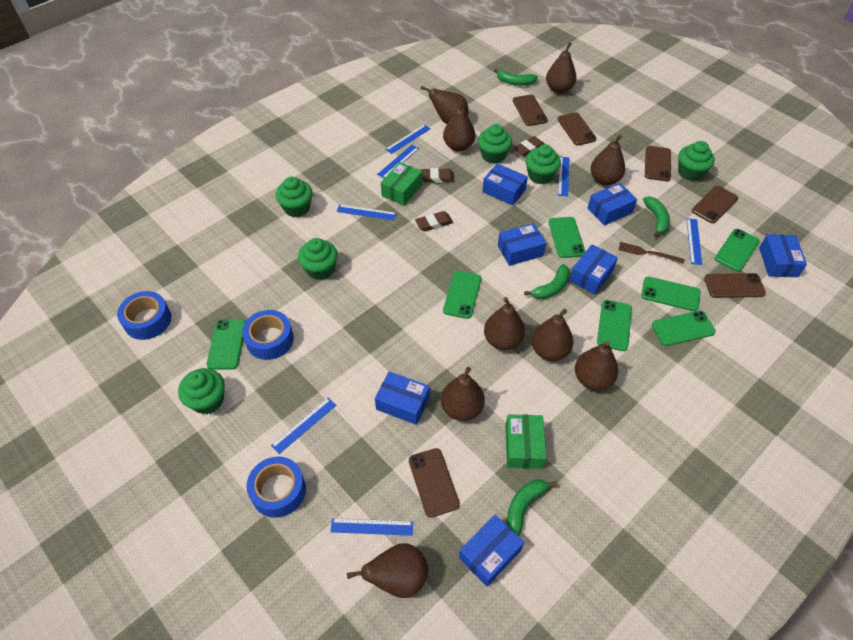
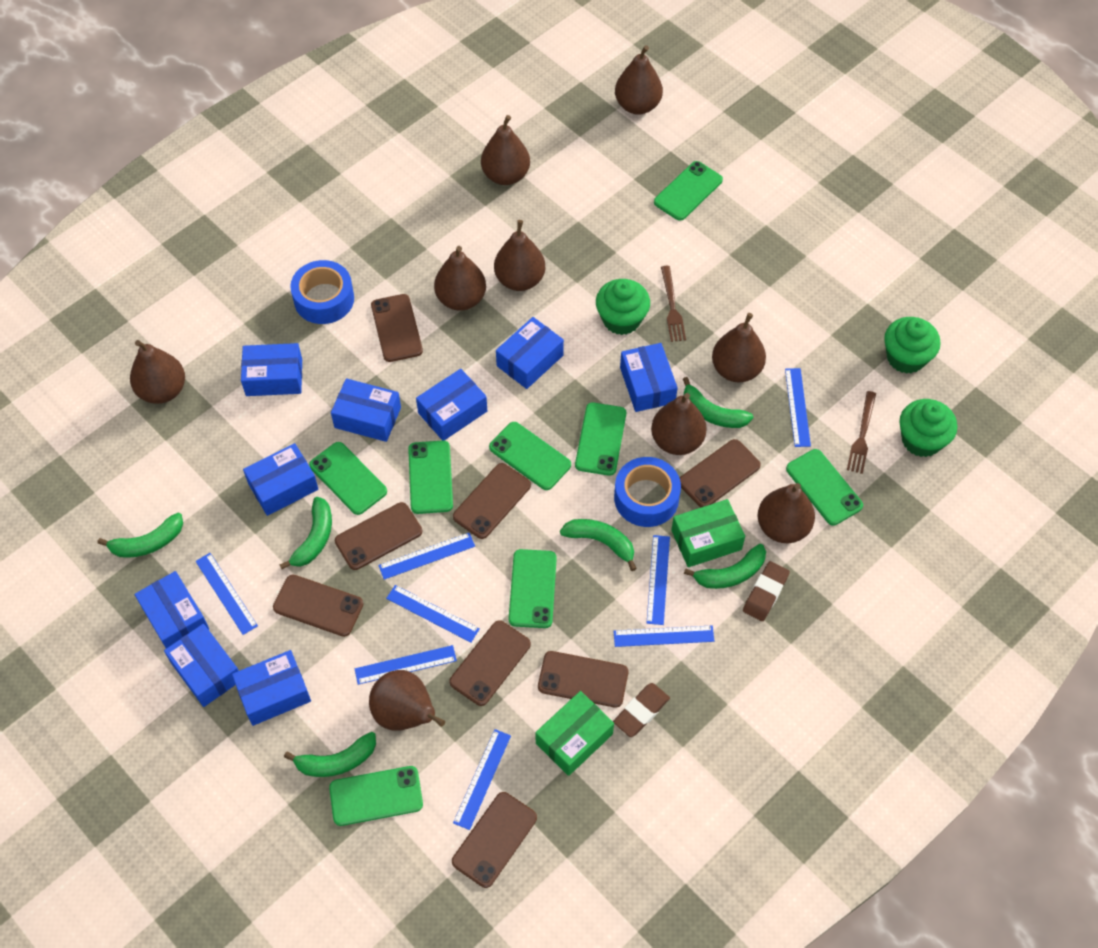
blue box: [375,371,430,425] [459,515,524,586] [482,163,528,206] [498,223,546,266] [569,244,618,295] [588,183,637,225] [759,234,807,277] = 7 -> [134,571,209,649] [164,624,239,707] [232,650,311,726] [241,343,302,396] [243,443,318,516] [331,378,401,442] [416,369,487,441] [496,317,564,389] [620,343,678,412] = 9
blue ruler: [271,398,336,454] [330,518,413,536] [337,204,397,220] [377,145,419,178] [385,125,431,154] [558,157,569,197] [686,218,702,265] = 7 -> [195,553,258,635] [355,645,457,685] [378,533,475,580] [386,585,480,643] [453,729,511,830] [613,625,714,647] [647,535,670,625] [785,368,811,447] = 8
blue tape: [117,291,171,340] [242,310,294,360] [246,457,306,518] = 3 -> [290,260,354,324] [614,457,681,527] = 2
brown eraser: [415,211,453,231] [420,168,454,183] [514,136,544,157] = 3 -> [613,683,670,737] [743,561,790,621] = 2
brown fork: [618,242,685,264] = 1 -> [661,266,686,342] [847,391,876,474] = 2
brown phone: [409,448,460,518] [513,95,548,126] [557,112,597,146] [645,146,671,181] [692,186,738,223] [704,273,766,298] = 6 -> [273,575,363,637] [335,502,422,570] [371,294,423,362] [449,620,531,706] [452,792,537,888] [453,463,531,539] [538,651,628,708] [680,439,761,507] = 8
green banana: [494,69,538,85] [507,479,557,536] [524,264,570,299] [643,196,670,237] = 4 -> [97,513,183,558] [279,497,332,569] [284,732,376,777] [560,519,637,571] [683,377,753,428] [684,544,766,589] = 6
green cupcake: [178,368,225,414] [276,177,313,217] [298,238,338,280] [478,124,512,164] [525,144,561,184] [678,141,715,181] = 6 -> [596,279,650,335] [884,317,940,374] [899,399,957,457] = 3
green phone: [206,319,246,369] [443,271,481,319] [548,217,586,258] [597,300,632,351] [641,277,701,311] [652,311,716,346] [715,229,760,272] = 7 -> [309,442,387,515] [329,766,423,826] [408,440,453,514] [489,422,571,490] [509,549,557,628] [575,403,626,476] [654,161,723,221] [786,449,863,526] = 8

